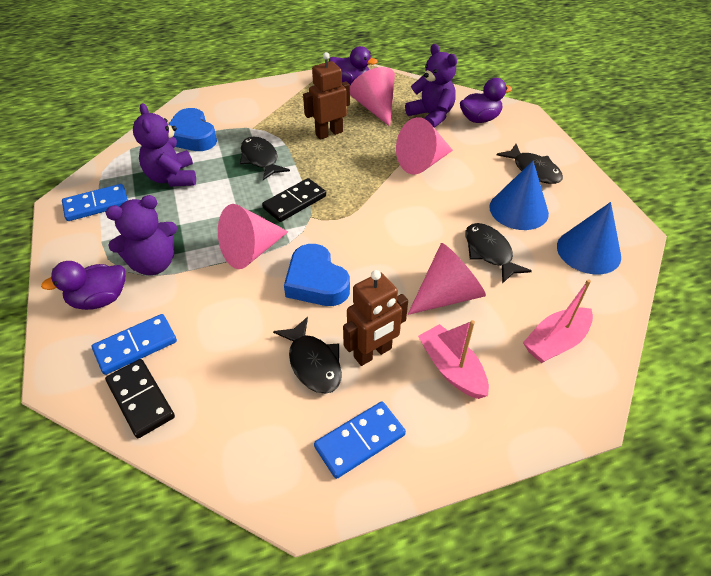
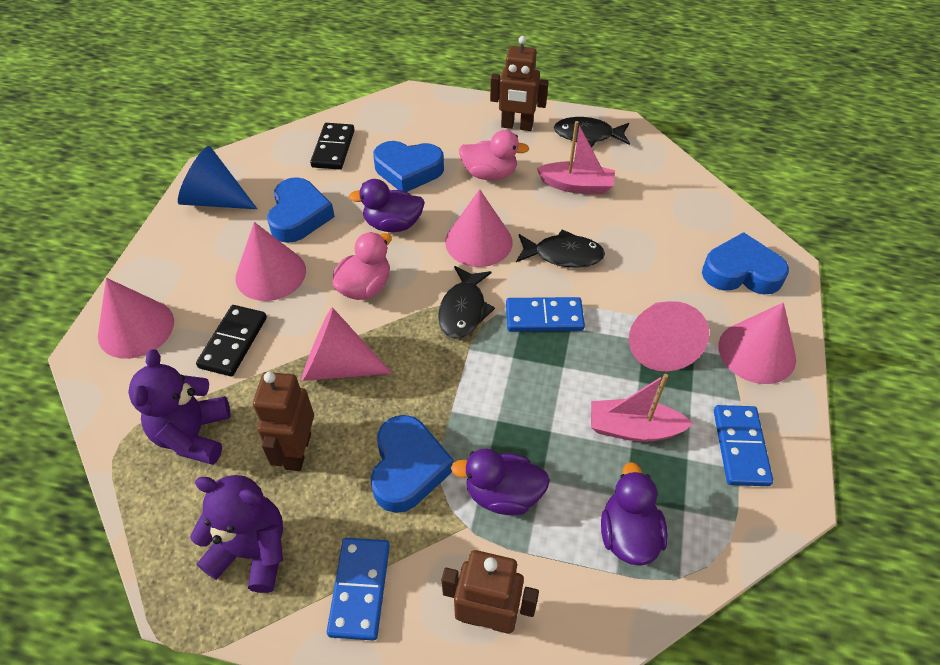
black fish: [240,137,290,180] [273,317,342,394] [465,223,532,284] [497,144,563,184] = 4 -> [438,266,495,339] [516,229,605,268] [554,117,630,148] = 3
blue cone: [489,161,549,230] [557,202,621,275] = 2 -> [178,146,257,209] = 1
blue heart: [168,108,217,151] [284,244,350,306] = 2 -> [267,177,335,243] [371,415,454,513] [373,141,444,192] [702,232,789,294] = 4
brown robot: [303,52,350,140] [343,270,408,366] = 2 -> [253,372,314,471] [442,550,539,634] [490,36,549,131] = 3
pink cone: [218,204,289,269] [350,67,395,127] [396,117,453,175] [408,243,486,315] = 4 -> [98,278,174,359] [236,222,306,301] [302,307,392,381] [445,189,512,267] [629,301,709,371] [718,303,796,384] = 6
pink duck: none = 0 -> [332,232,392,300] [459,130,529,180] = 2
purple teddy bear: [105,195,177,275] [133,103,196,187] [405,44,457,128] = 3 -> [128,350,231,465] [190,475,283,593] = 2

